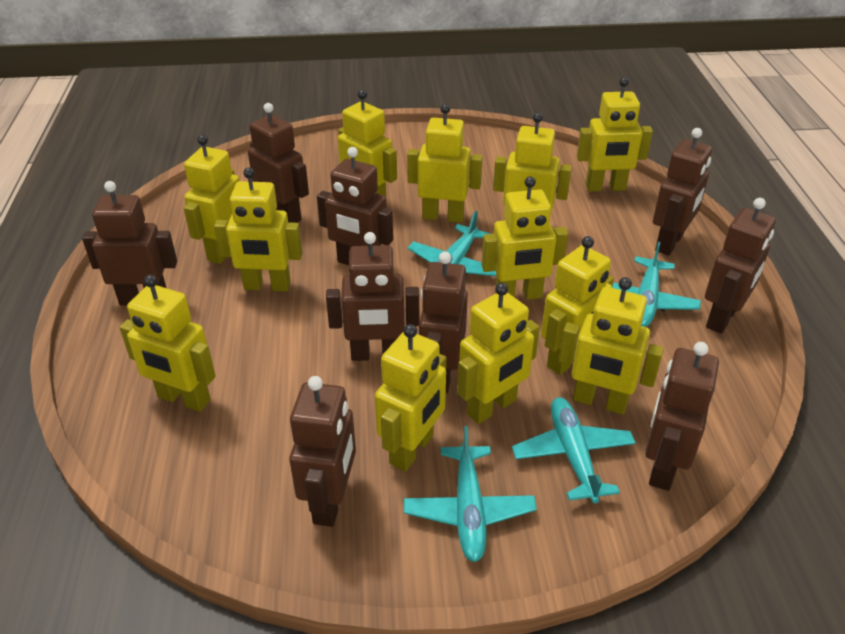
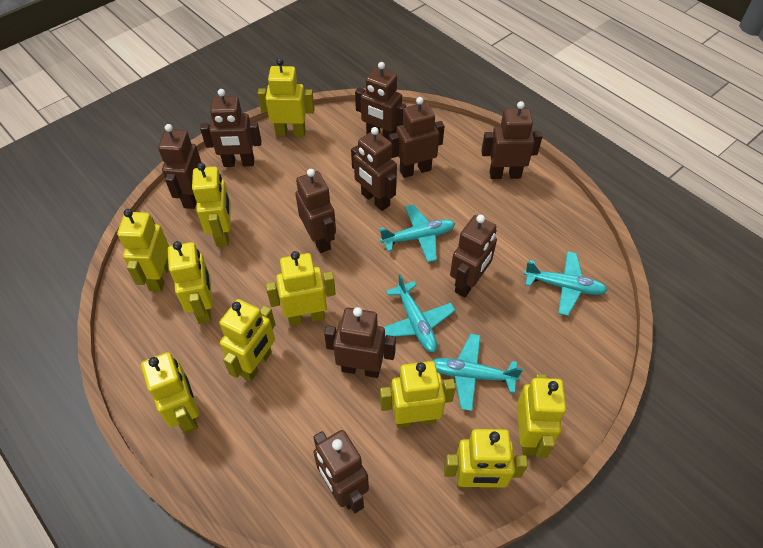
brown robot: [82,181,177,306] [248,103,309,223] [289,376,356,527] [317,147,393,265] [326,232,419,361] [419,251,468,393] [645,342,719,491] [653,128,712,255] [705,198,776,334] = 9 -> [158,124,202,209] [200,89,261,167] [295,169,336,253] [313,430,369,513] [324,307,396,378] [351,127,397,211] [355,62,406,140] [389,97,445,178] [450,215,497,297] [481,101,543,179] = 10
yellow robot: [120,274,216,412] [184,135,240,264] [214,167,302,292] [338,89,397,197] [375,324,446,472] [407,104,483,223] [457,282,540,424] [481,176,568,300] [493,113,572,210] [541,236,614,375] [559,277,664,414] [577,77,653,192] = 12 -> [117,209,169,292] [141,352,199,434] [168,241,213,324] [192,163,231,247] [220,299,276,381] [258,58,314,137] [266,251,336,326] [380,361,456,428] [444,429,528,489] [517,374,566,458] = 10

